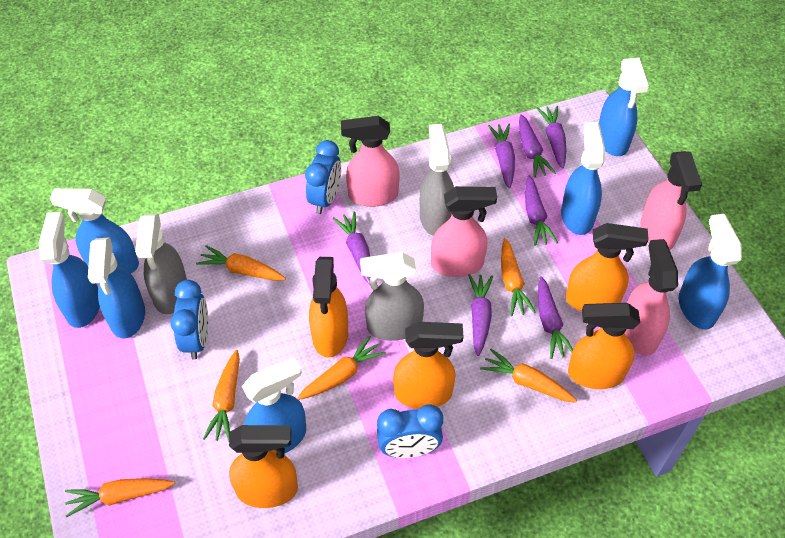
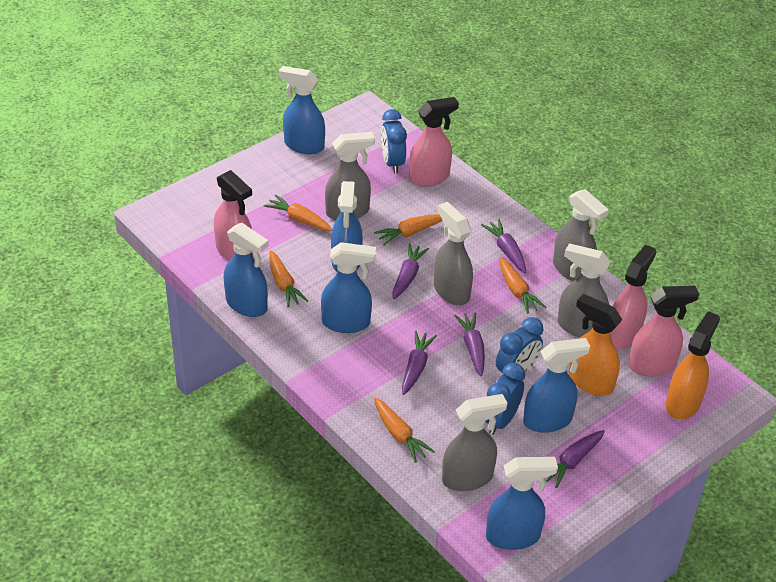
blue spray bottle: [39,212,100,328] [50,188,139,273] [88,237,145,339] [242,357,306,453] [561,122,605,235] [599,58,649,156] [679,214,742,329] = 7 -> [224,222,269,317] [278,66,325,154] [321,242,376,333] [331,181,363,272] [486,457,558,550] [523,338,591,433] = 6
grey spray bottle: [135,214,187,314] [360,252,424,341] [420,124,454,236] = 3 -> [325,132,375,220] [434,202,473,305] [442,394,507,491] [553,189,609,281] [557,243,610,337] = 5
orange carrot: [65,478,175,517] [196,245,286,281] [203,350,240,442] [297,336,386,400] [480,349,577,403] [501,238,536,316] = 6 -> [264,195,332,231] [269,250,308,307] [374,214,442,245] [374,398,435,463] [499,257,546,314] = 5
orange spray bottle: [229,425,298,508] [309,257,348,358] [393,322,463,409] [566,223,649,311] [568,303,640,389] = 5 -> [569,294,622,396] [666,311,720,420] = 2
purple carrot: [333,211,370,285] [468,274,493,356] [488,124,515,188] [519,114,556,178] [525,175,558,246] [537,106,566,169] [538,276,573,359] = 7 -> [392,243,429,299] [402,330,437,395] [454,312,485,376] [481,219,526,273] [546,430,605,488] = 5

